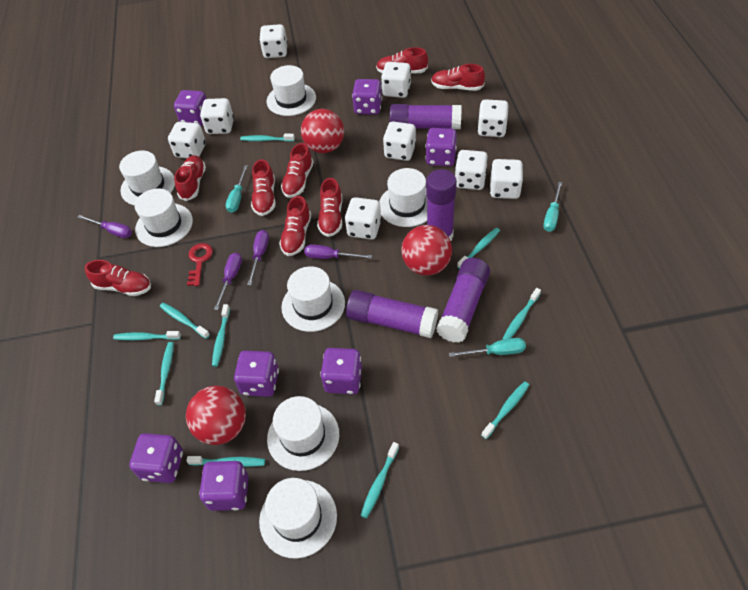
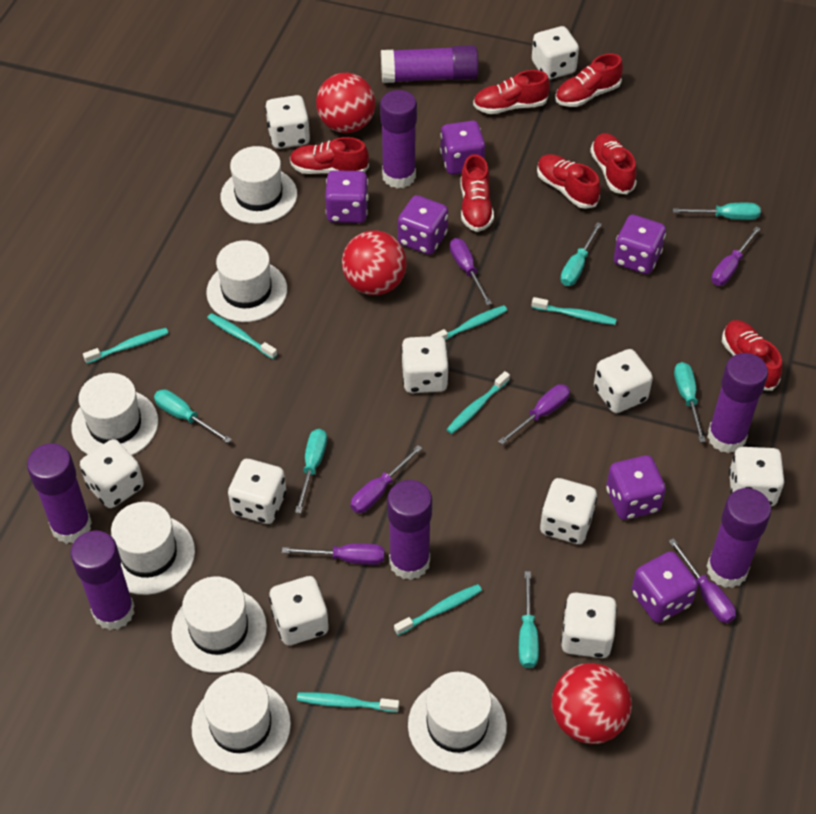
purple dice: [129,433,183,483] [174,90,207,126] [199,461,249,511] [234,350,279,397] [320,348,362,394] [352,79,382,115] [426,128,457,166] = 7 -> [325,170,369,223] [398,195,448,255] [440,121,485,175] [606,455,666,520] [614,215,666,274] [631,551,698,623] = 6
purple glue stick: [346,290,438,338] [390,104,462,129] [426,169,457,241] [436,258,490,343] = 4 -> [27,443,92,544] [70,530,135,630] [380,90,417,189] [381,45,479,83] [387,480,432,580] [707,353,768,453] [707,488,772,588] = 7
purple screwdriver: [77,215,132,238] [214,252,242,310] [247,230,269,285] [304,244,372,259] = 4 -> [282,543,384,565] [351,445,422,513] [450,238,492,305] [498,384,570,445] [669,538,736,623] [711,227,760,286] = 6
red key: [187,243,213,286] = 1 -> none = 0
red shoe: [85,260,151,296] [174,155,206,201] [251,159,276,216] [279,196,311,256] [281,143,314,198] [317,178,342,237] [376,47,428,73] [431,64,485,91] = 8 -> [290,137,369,174] [461,154,494,232] [473,70,550,114] [537,154,601,209] [555,53,623,107] [590,133,637,194] [722,320,782,391] = 7
turquoise screwdriver: [226,165,248,213] [449,338,526,357] [543,182,562,232] = 3 -> [154,389,232,443] [295,429,327,513] [519,571,539,668] [560,222,602,286] [673,203,761,220] [674,362,706,442] = 6
turquoise toothbrush: [113,331,181,340] [154,342,174,406] [160,303,210,339] [186,456,265,467] [212,304,230,367] [240,134,295,142] [360,442,399,518] [457,228,500,269] [481,381,529,439] [502,288,541,340] = 10 -> [83,328,168,364] [207,313,277,359] [297,692,399,712] [394,584,482,636] [431,305,507,341] [446,371,510,434] [531,297,617,325] = 7
white dice: [168,122,206,158] [200,98,234,134] [259,24,288,58] [345,197,382,240] [381,62,411,98] [383,121,416,161] [455,150,488,190] [478,99,509,137] [490,159,523,199] = 9 -> [80,439,144,508] [228,459,286,524] [265,95,310,149] [269,576,329,645] [401,336,449,393] [532,26,579,80] [540,478,597,544] [561,593,617,658] [594,349,653,413] [729,447,785,506] = 10

